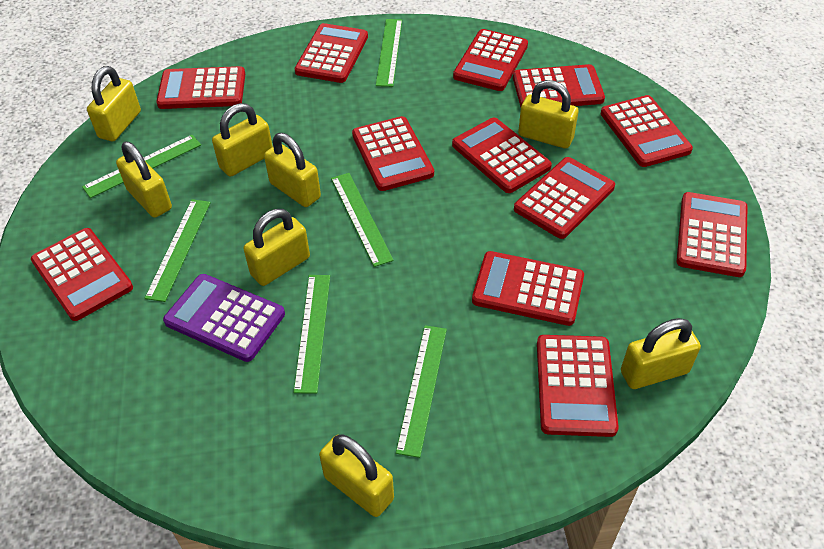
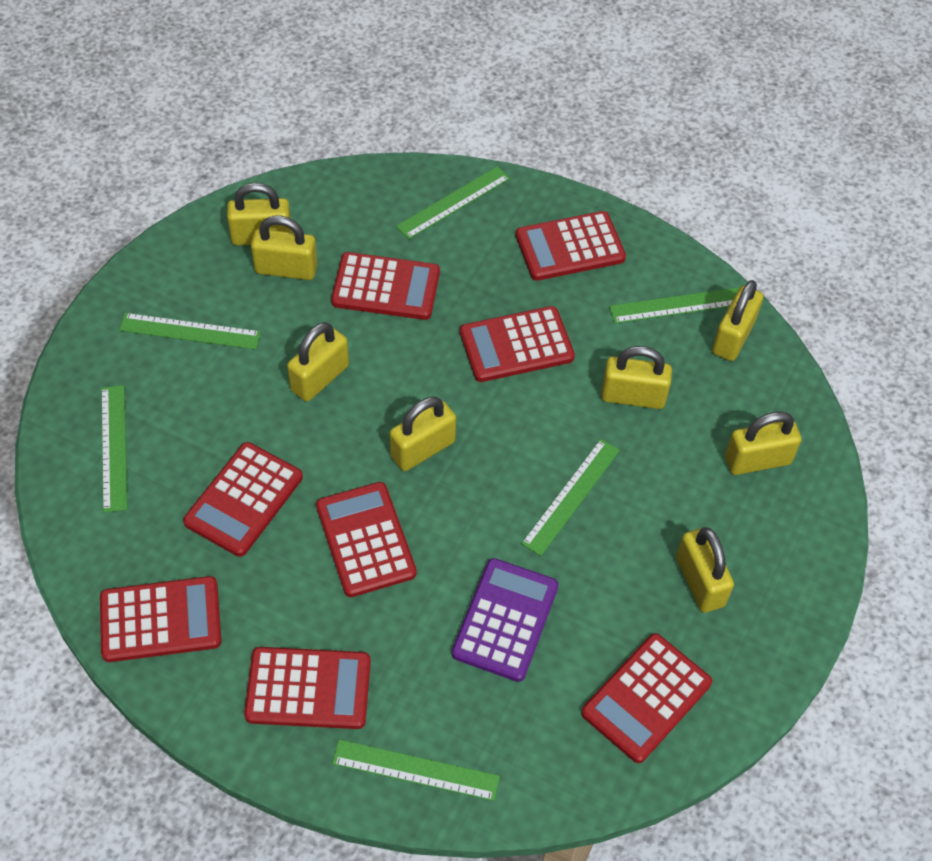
red calculator: [31,228,133,321] [156,66,245,109] [295,23,368,83] [352,116,434,191] [452,118,552,193] [453,29,528,91] [472,251,584,326] [513,64,605,107] [514,157,615,239] [537,335,619,437] [601,95,693,167] [677,192,748,277] = 12 -> [100,576,221,662] [183,442,303,557] [244,647,371,729] [316,482,417,597] [331,252,440,320] [460,306,575,382] [516,211,626,281] [581,633,712,763] = 8

